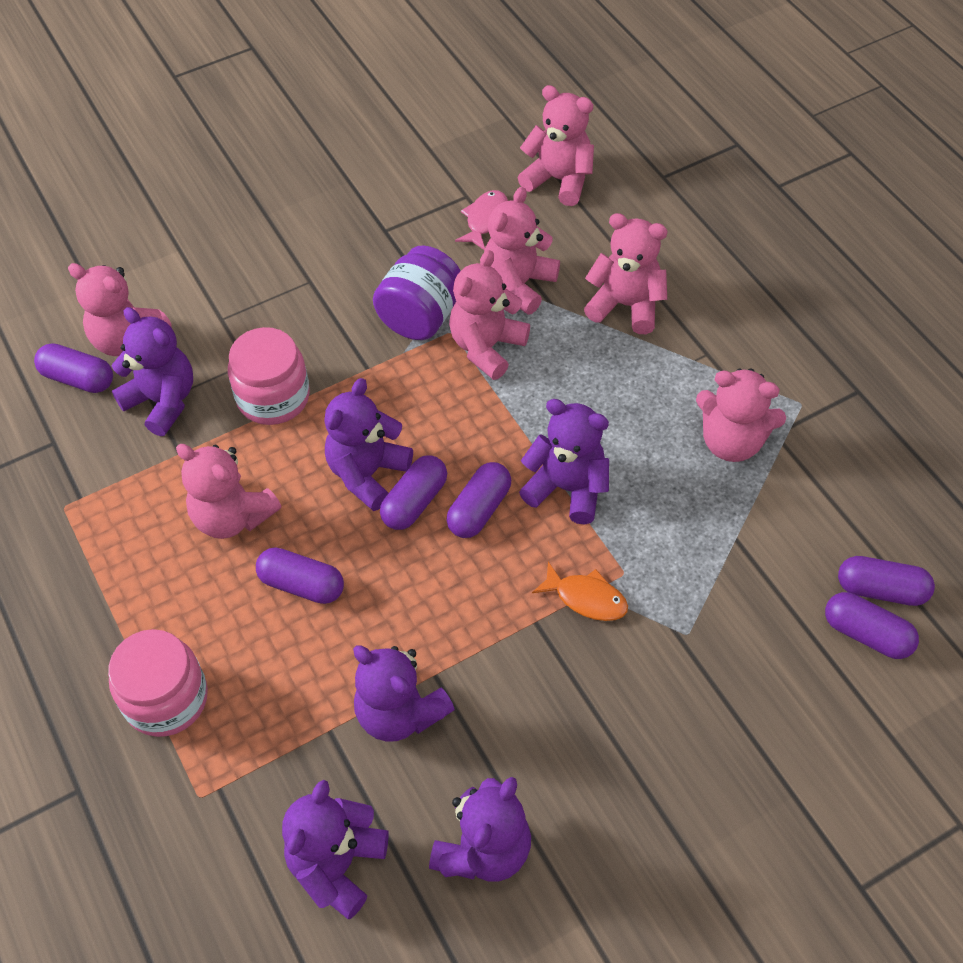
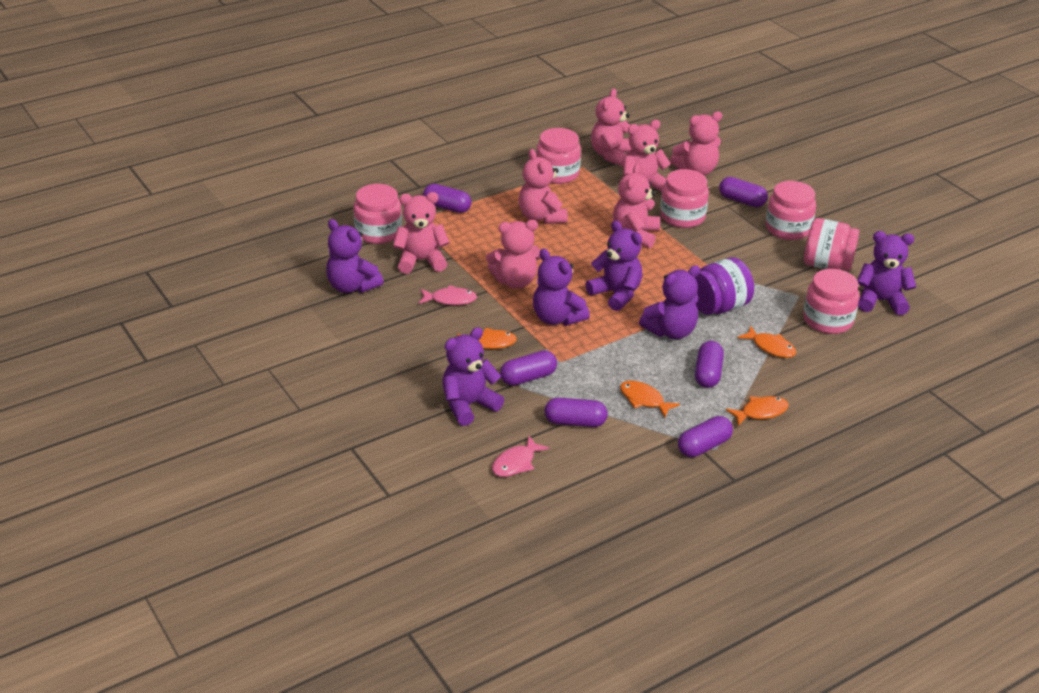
orange fish: [532,562,628,621] = 1 -> [457,328,517,349] [620,380,680,417] [726,396,789,426] [737,326,797,358] = 4
pink fish: [455,190,508,250] = 1 -> [419,285,477,305] [492,436,549,477] = 2
pink jar: [108,629,208,737] [228,327,310,425] = 2 -> [353,184,402,244] [536,128,581,184] [660,169,709,228] [766,181,816,240] [803,269,859,334] [804,218,860,271] = 6

